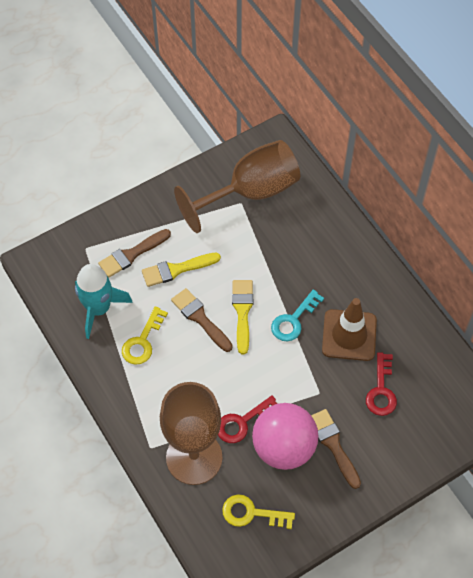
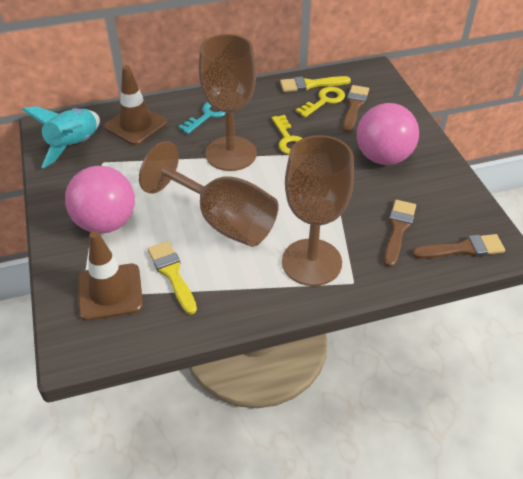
brown goblet: [160,382,222,485] [174,140,300,233] = 2 -> [139,141,279,247] [199,34,257,171] [282,135,354,286] = 3
brown traffic cone: [322,298,377,361] = 1 -> [78,231,143,321] [104,65,168,145] = 2
pink ball: [252,403,319,470] = 1 -> [65,166,135,234] [357,103,419,165] = 2
red key: [218,395,277,443] [366,352,397,416] = 2 -> none = 0

